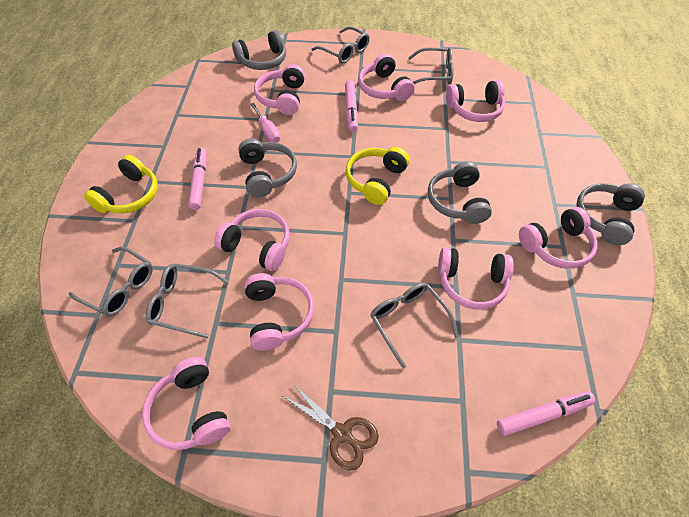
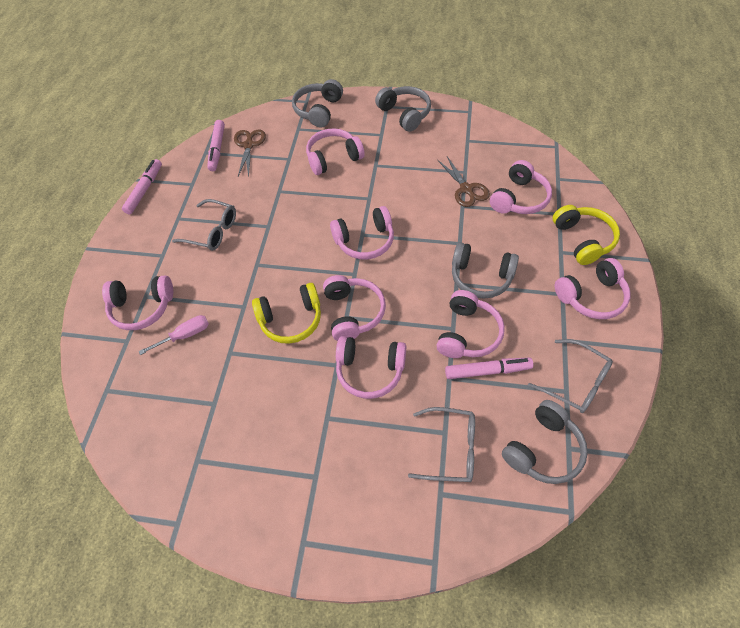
brown scissors: [283,384,379,471] = 1 -> [234,130,266,177] [438,156,490,207] = 2
grey glasses: [69,247,153,316] [146,264,229,339] [311,27,370,64] [370,283,459,369] [408,47,454,85] = 5 -> [172,199,236,251] [408,407,475,482] [528,339,613,413] = 3

